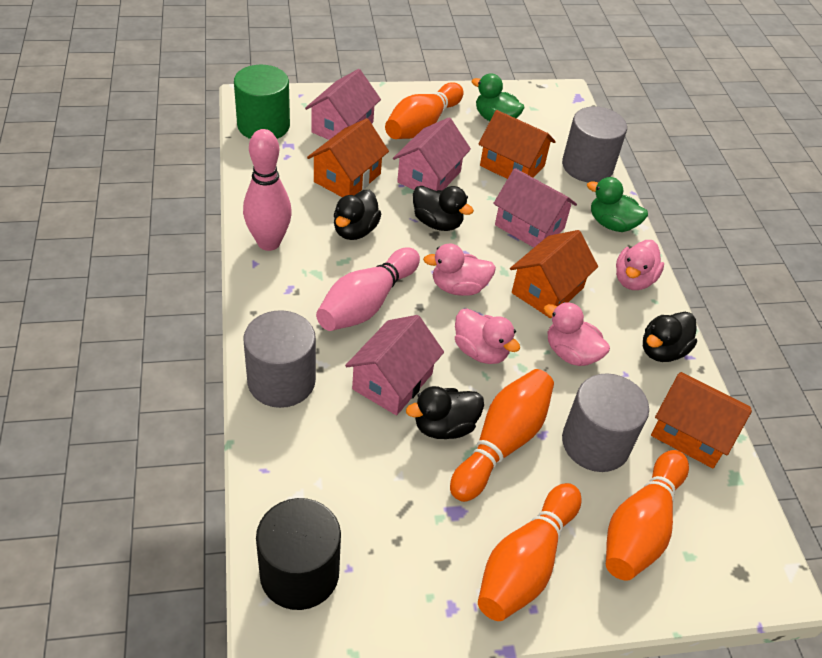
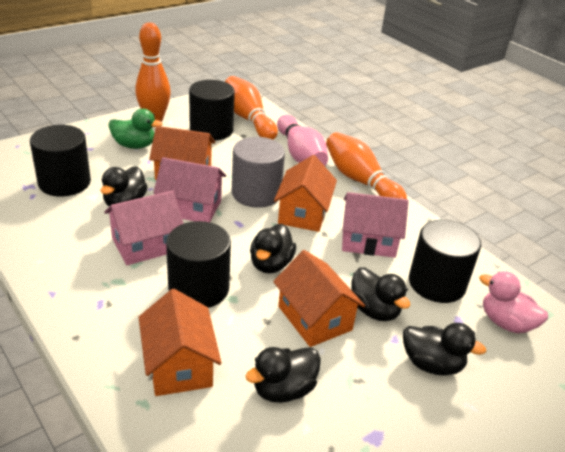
black cylinder: [256,498,341,610] = 1 -> [30,125,91,197] [166,221,231,308] [189,80,235,141] [409,220,481,303] = 4
black duck: [334,190,381,240] [406,386,484,439] [413,186,474,231] [643,312,697,362] = 4 -> [101,166,148,206] [246,347,321,403] [250,224,296,274] [351,267,410,321] [403,323,486,376] = 5
green cylinder: [234,65,290,139] = 1 -> none = 0
green duck: [471,73,525,121] [587,177,648,232] = 2 -> [109,109,163,149] = 1
grey cylinder: [243,310,316,408] [562,106,627,182] [562,373,649,472] = 3 -> [232,137,285,208] = 1
orange bowling pin: [385,82,463,139] [450,369,554,502] [478,483,581,621] [606,450,689,581] = 4 -> [135,22,171,122] [225,76,278,140] [326,132,407,199] = 3
pink bowling pin: [243,129,292,251] [316,247,420,331] = 2 -> [277,115,328,166] = 1
pink duck: [423,243,496,296] [455,309,520,364] [544,302,610,366] [616,240,664,290] = 4 -> [479,271,548,333] = 1
pink house: [305,69,381,140] [345,315,444,415] [393,117,471,191] [493,168,577,248] = 4 -> [104,191,184,265] [153,157,226,222] [342,192,409,258] = 3

